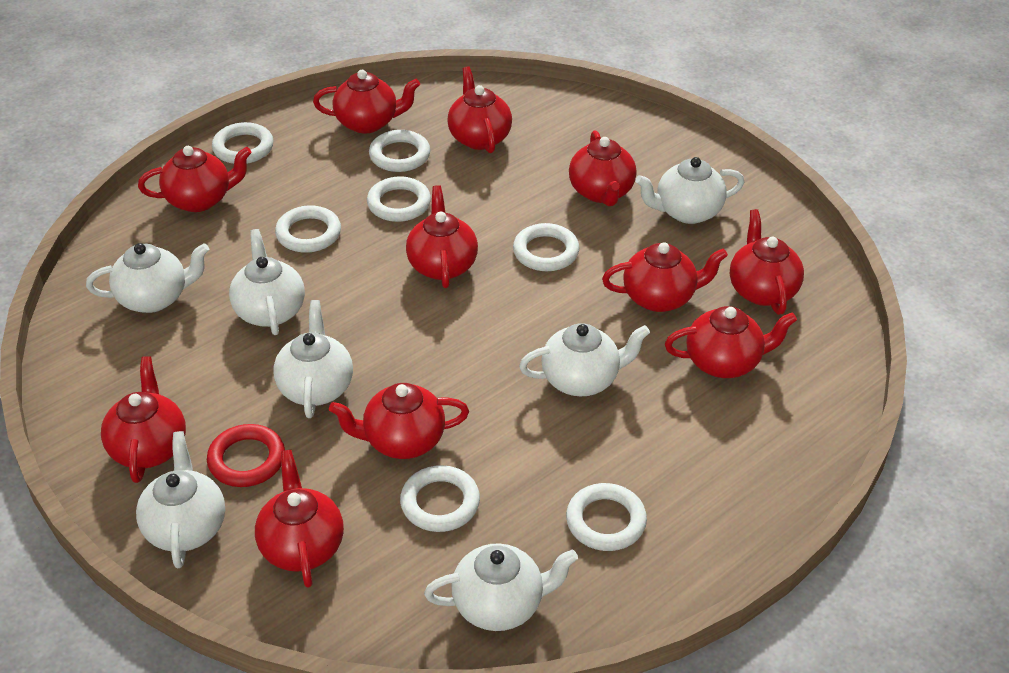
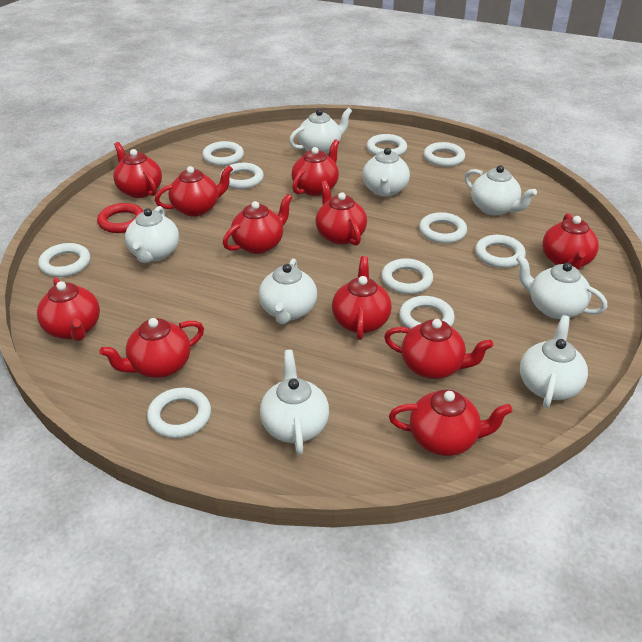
white ring: [212,122,273,164] [275,205,341,253] [367,176,431,222] [369,130,430,172] [400,465,480,532] [513,223,579,271] [566,483,647,551] = 7 -> [38,243,90,277] [147,388,211,438] [202,141,244,166] [220,163,264,189] [366,134,407,156] [381,258,433,294] [399,296,455,330] [419,212,467,244] [424,142,465,167] [475,235,526,268] = 10
white teapot: [86,243,209,313] [136,431,225,568] [229,229,305,335] [273,300,353,418] [424,543,578,631] [519,323,650,397] [635,157,744,224] = 7 -> [125,206,179,263] [259,258,317,324] [260,350,329,455] [289,108,352,154] [362,148,410,197] [465,165,537,216] [516,255,607,319] [520,315,588,408] = 8

